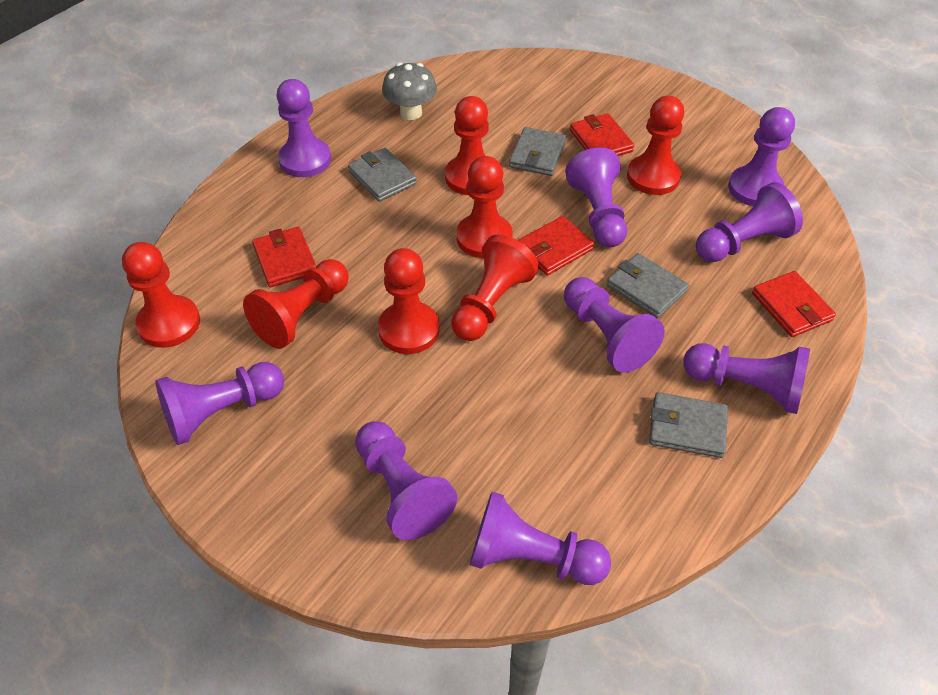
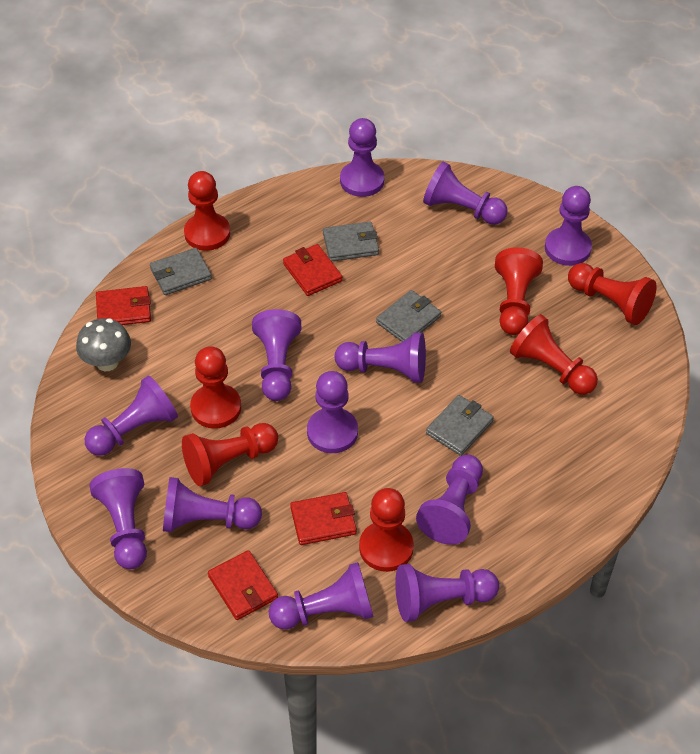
purple pawn: [155,362,284,445] [277,79,331,177] [355,421,457,540] [470,492,611,585] [564,277,665,373] [565,147,627,248] [683,343,810,414] [696,182,803,262] [728,107,795,206] = 9 -> [85,375,178,456] [89,468,147,569] [163,477,262,532] [252,309,301,401] [269,562,374,629] [307,371,358,453] [335,333,426,383] [340,118,385,197] [395,564,499,622] [416,455,483,545] [423,162,508,225] [545,186,592,266] = 12

